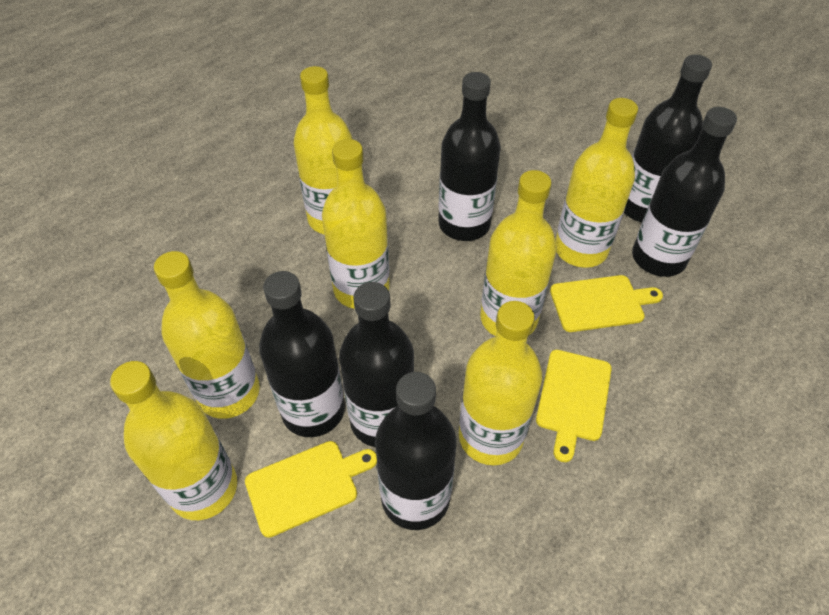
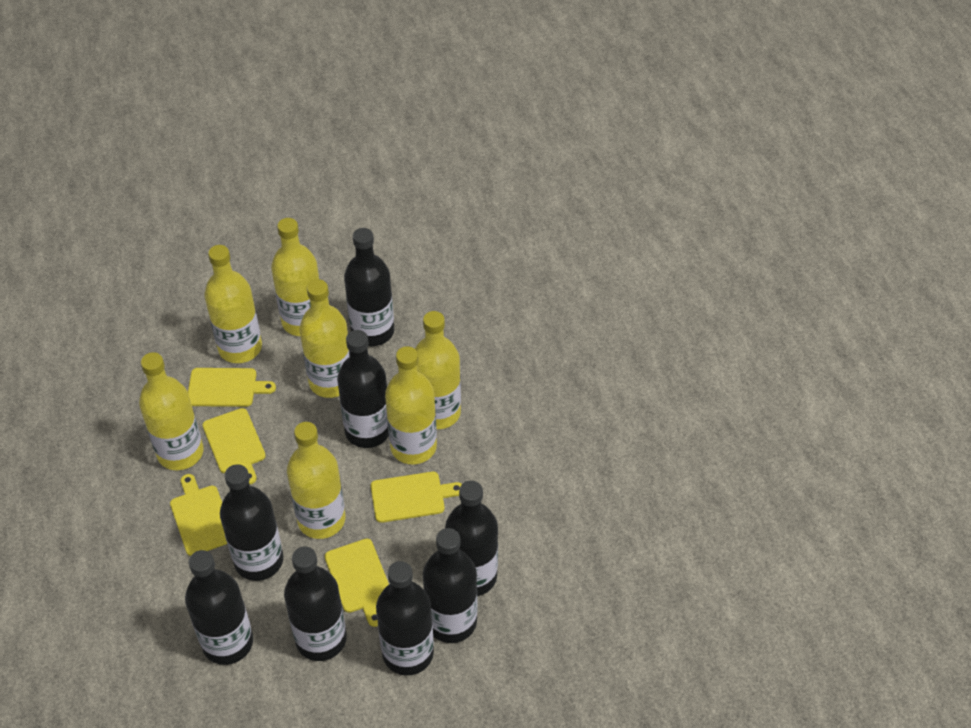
black bottle: [259,271,345,437] [339,282,414,447] [375,372,456,530] [438,72,501,241] [624,55,712,222] [632,107,737,277] = 6 -> [185,550,253,665] [220,464,283,581] [284,546,347,661] [337,330,389,448] [344,228,394,346] [376,561,434,676] [423,528,478,643] [445,481,498,596] = 8
yellow cutting board: [245,441,377,538] [536,350,612,462] [550,275,663,332] = 3 -> [170,474,227,556] [188,368,276,407] [202,408,266,484] [325,539,389,627] [371,472,462,523] = 5

